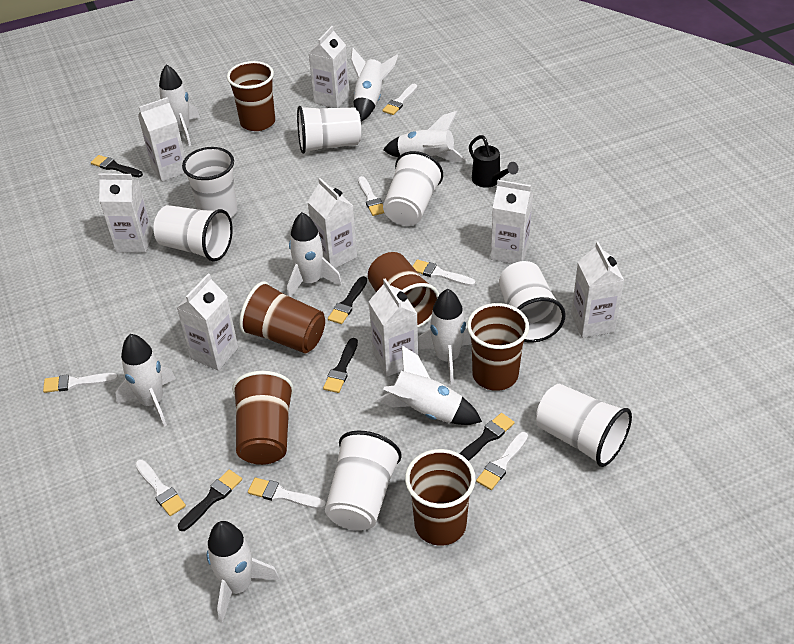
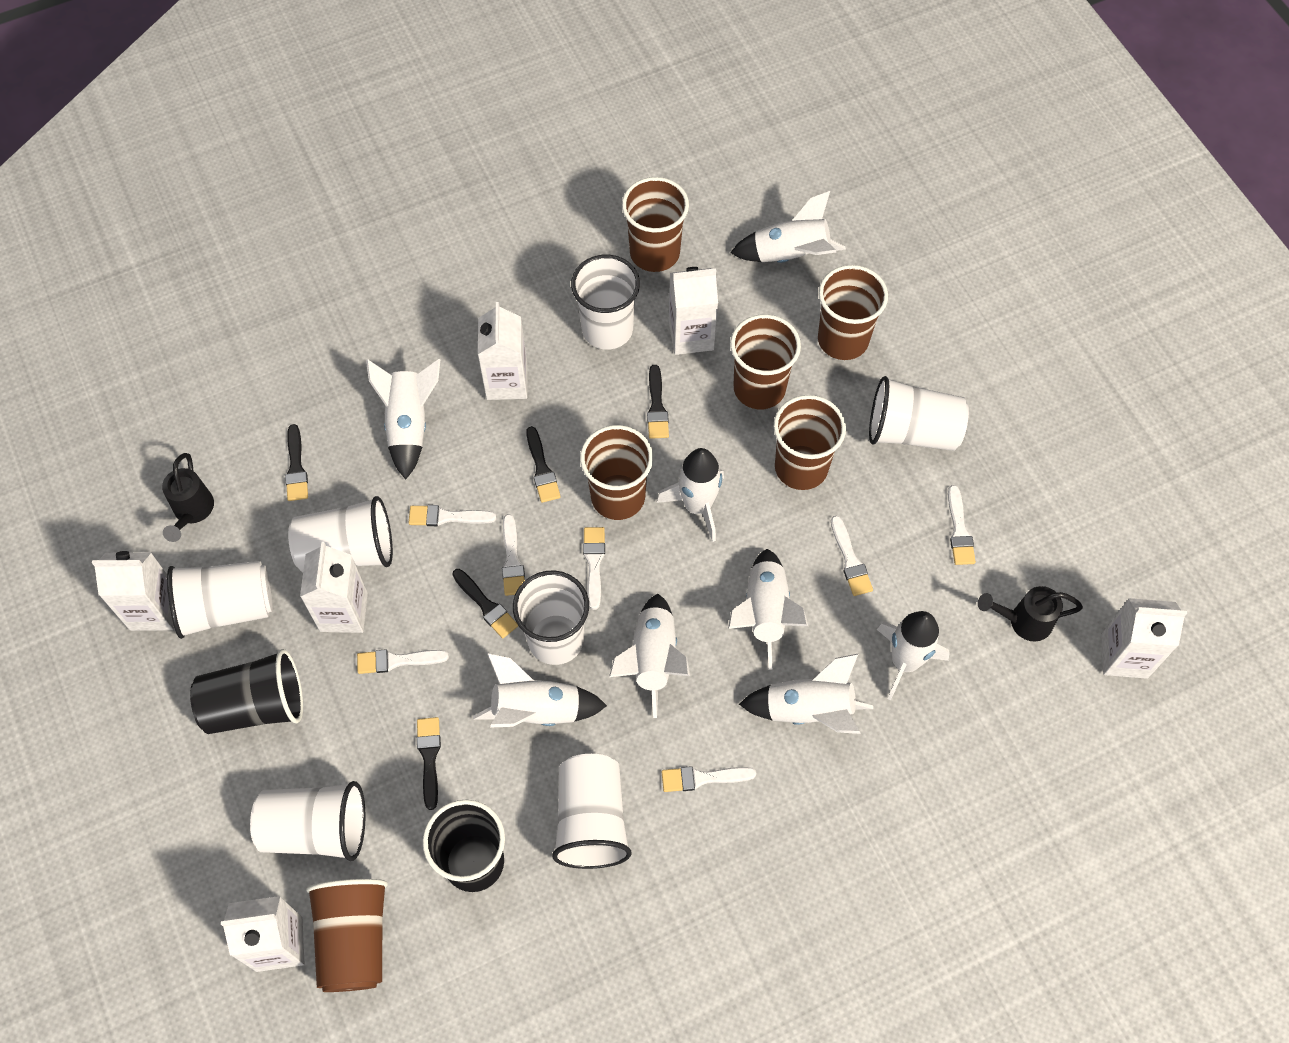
black cup: none = 0 -> [190,649,303,734] [423,799,505,892] = 2
black watering can: [469,135,518,188] = 1 -> [162,453,214,542] [978,586,1083,641] = 2
white carton: [98,173,153,253] [138,97,185,182] [177,273,238,371] [307,178,357,268] [309,26,350,108] [368,278,418,377] [491,180,533,264] [571,241,624,338] = 8 -> [92,551,174,631] [221,896,304,972] [300,542,368,633] [478,302,527,400] [669,267,718,355] [1101,598,1187,679] = 6

